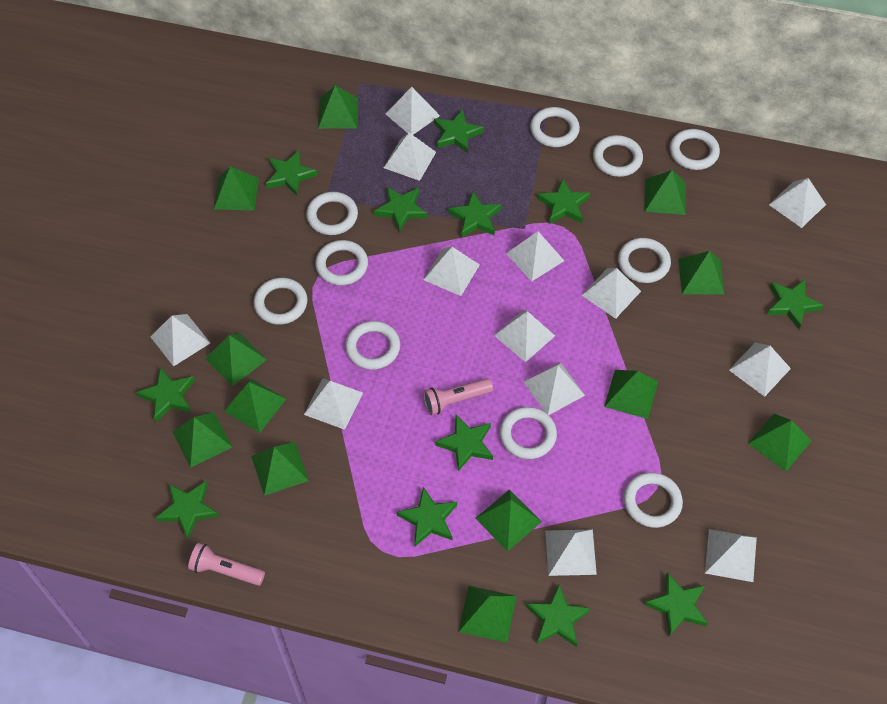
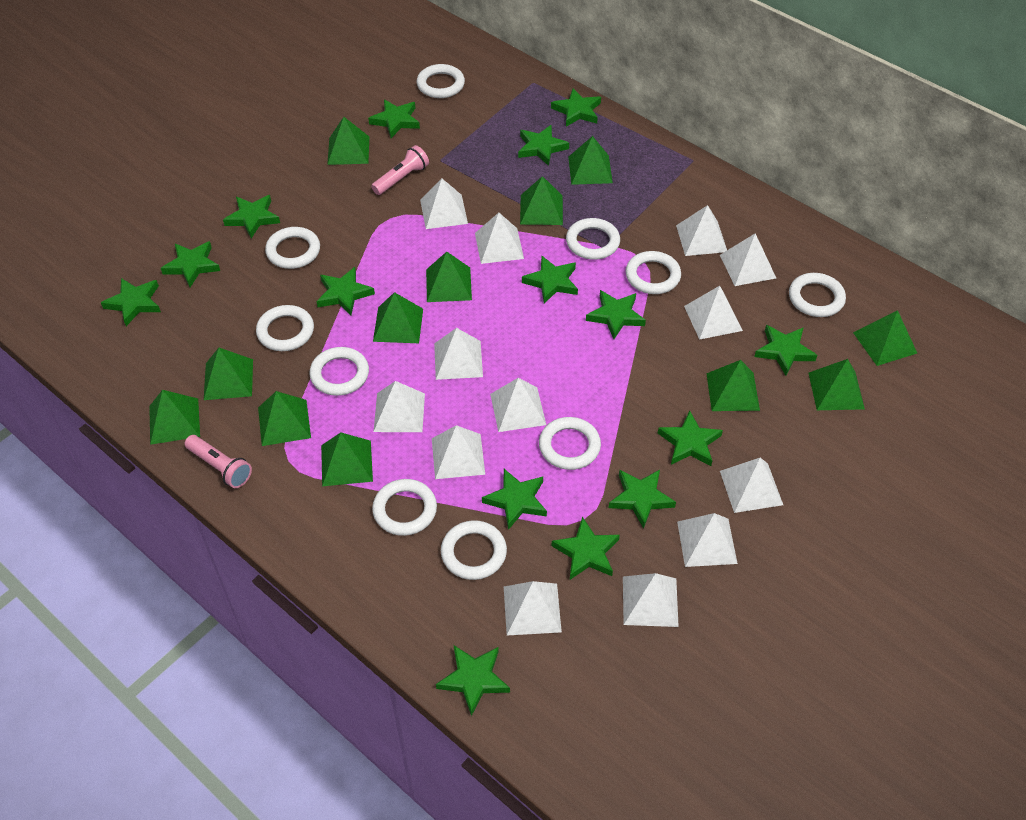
green star: [136,367,195,422] [156,481,219,539] [266,151,318,196] [374,186,427,233] [397,487,457,546] [434,109,484,154] [435,415,493,471] [448,192,501,238] [526,584,591,647] [537,178,590,224] [644,572,708,636] [767,279,824,329] = 12 -> [101,278,161,326] [161,241,220,287] [223,195,280,238] [316,267,375,315] [368,99,420,138] [436,645,510,716] [482,469,547,530] [518,125,569,166] [522,256,578,303] [551,88,601,127] [552,517,620,580] [586,290,646,339] [609,470,676,529] [658,411,723,466] [754,325,817,376] = 15

